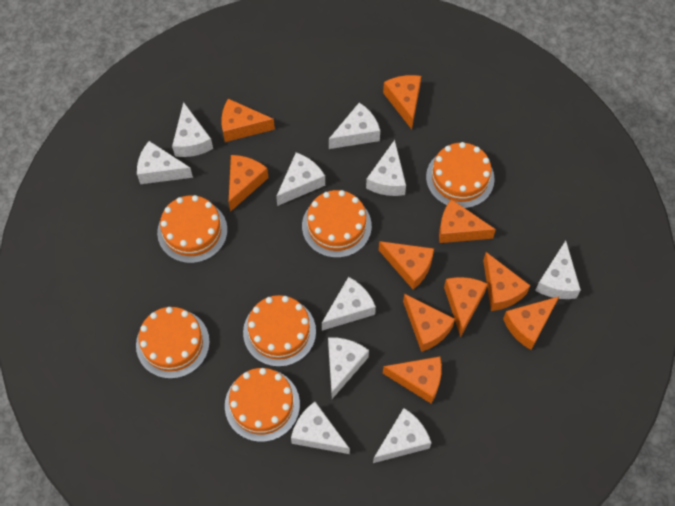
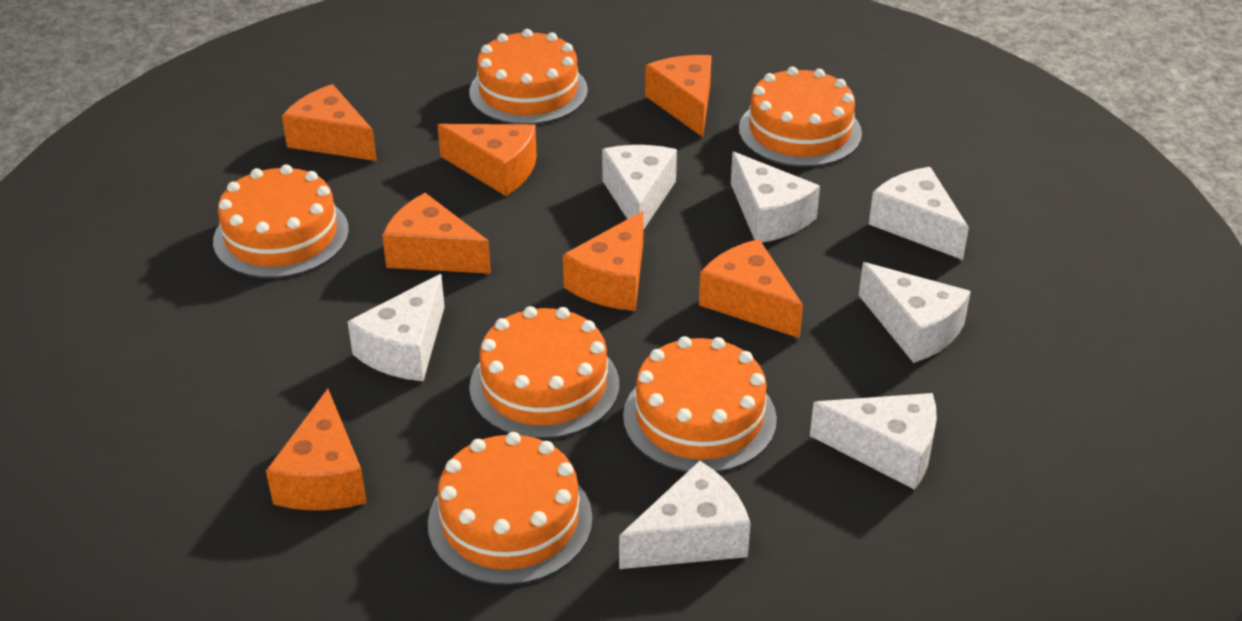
orange cheese: [221,99,275,142] [229,155,268,212] [379,241,434,290] [383,75,421,129] [383,356,442,404] [403,294,455,352] [439,199,496,243] [444,277,488,337] [483,252,530,311] [503,297,559,350] = 10 -> [266,389,367,510] [282,84,377,161] [382,193,491,274] [437,124,537,196] [563,211,644,311] [645,55,712,137] [699,239,803,338] = 7
white cheese: [137,141,193,184] [172,102,213,157] [276,152,325,206] [291,402,350,454] [322,277,376,331] [328,337,369,399] [329,103,380,149] [366,140,406,196] [373,408,431,463] [535,241,581,299] = 10 -> [348,274,445,381] [602,145,677,230] [619,460,751,569] [731,152,820,243] [810,393,937,490] [859,262,971,363] [869,167,969,260] = 7

